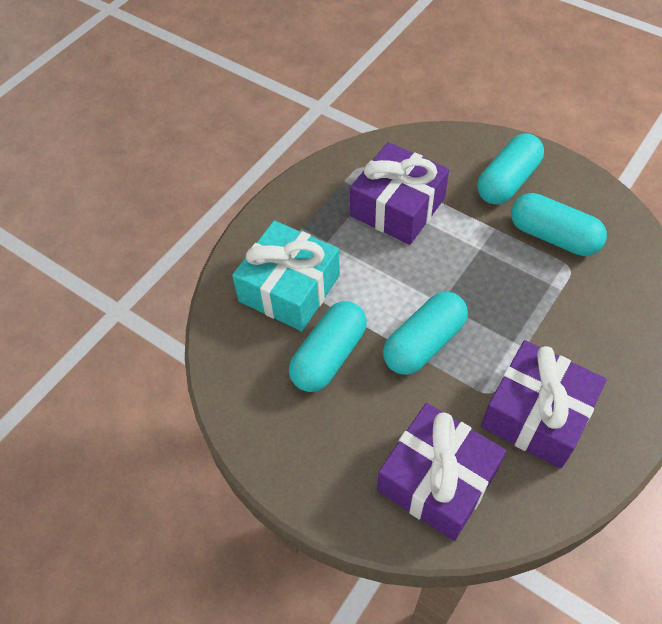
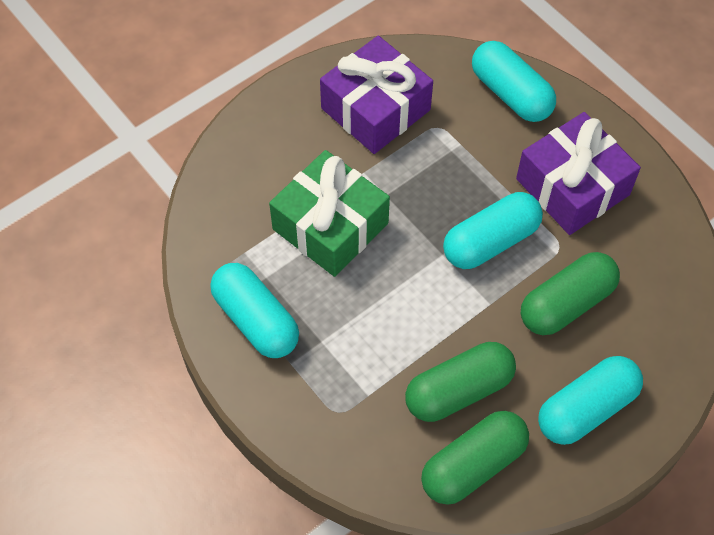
green capsule: none = 0 -> [405,342,516,422] [421,411,529,505] [521,252,620,335] = 3
green gift: none = 0 -> [269,150,390,277] = 1
purple gift: [350,142,449,245] [377,403,506,541] [481,340,607,469] = 3 -> [320,36,433,154] [516,112,641,235] = 2
turquoise gift: [232,221,340,331] = 1 -> none = 0

